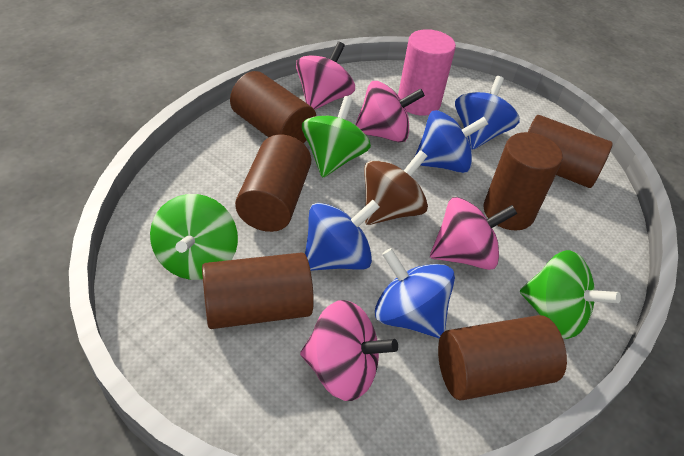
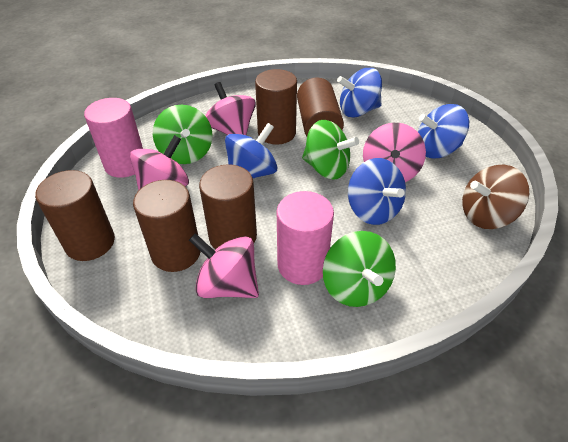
brown cylinder: [202,252,314,329] [230,71,316,144] [235,135,311,232] [438,315,567,400] [483,132,563,230] [528,115,613,188] = 6 -> [35,170,115,261] [133,180,201,272] [199,164,257,249] [255,69,297,145] [297,77,344,136] = 5
pink cylinder: [398,29,456,116] = 1 -> [84,98,143,178] [277,191,334,285] = 2

